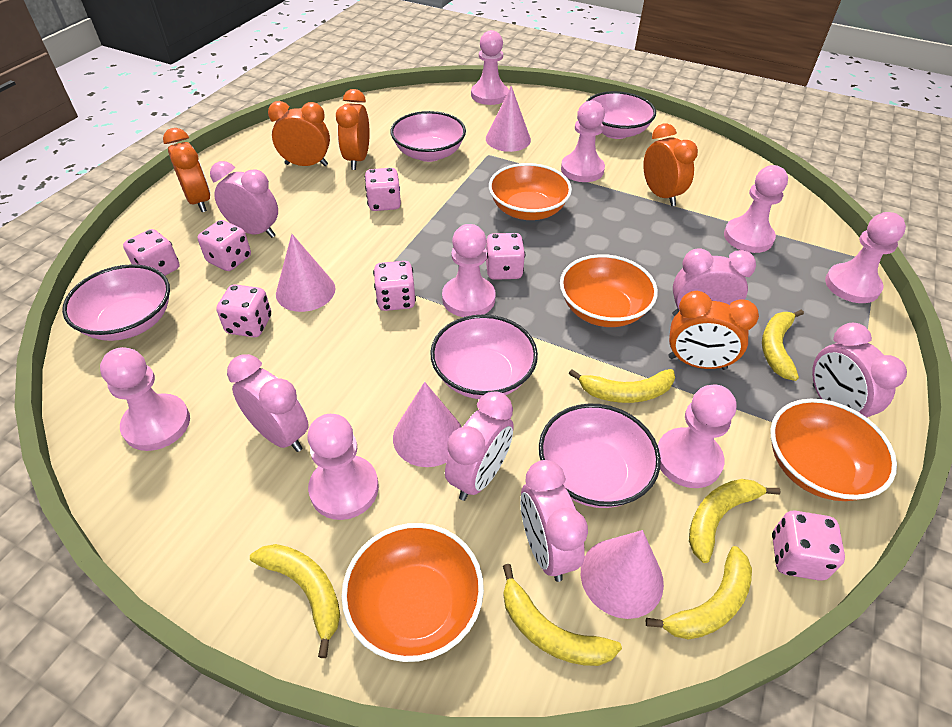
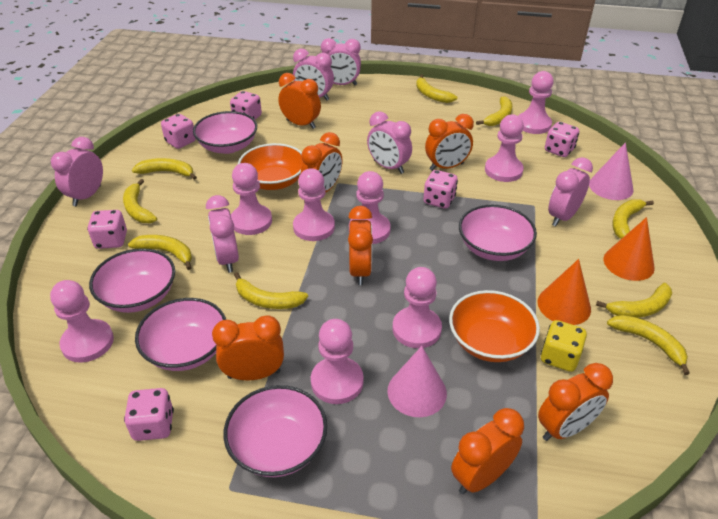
orange bowl: [342,523,484,662] [489,163,572,220] [560,254,658,327] [770,399,897,501] = 4 -> [238,143,303,190] [449,290,540,362] = 2
orange clock: [163,128,210,212] [268,101,330,166] [336,89,369,170] [643,123,698,206] [668,291,759,370] = 5 -> [212,315,284,380] [278,73,321,129] [301,132,343,192] [348,206,373,285] [425,114,474,171] [451,408,524,494] [538,363,613,441] = 7
orange cone: none = 0 -> [538,259,591,325] [604,217,655,281] = 2
pink cone: [276,234,335,312] [393,382,461,467] [486,86,531,152] [581,530,664,619] = 4 -> [388,346,447,417] [589,142,633,200] = 2
pink dice: [123,229,180,276] [198,220,251,271] [216,284,271,337] [365,168,401,211] [373,261,416,311] [486,233,525,280] [772,510,845,581] = 7 -> [87,210,127,249] [124,388,174,441] [161,114,196,149] [230,91,262,120] [423,170,458,208] [545,122,579,157] = 6
yellow banana: [250,544,340,658] [503,564,622,666] [569,369,675,403] [646,546,752,640] [689,479,781,563] [762,309,804,381] = 6 -> [123,179,157,223] [128,235,192,270] [132,158,197,180] [234,272,308,309] [416,75,457,103] [476,96,512,126] [596,283,672,318] [607,315,690,375] [612,199,654,239] = 9
yellow dice: none = 0 -> [540,320,587,372] = 1

